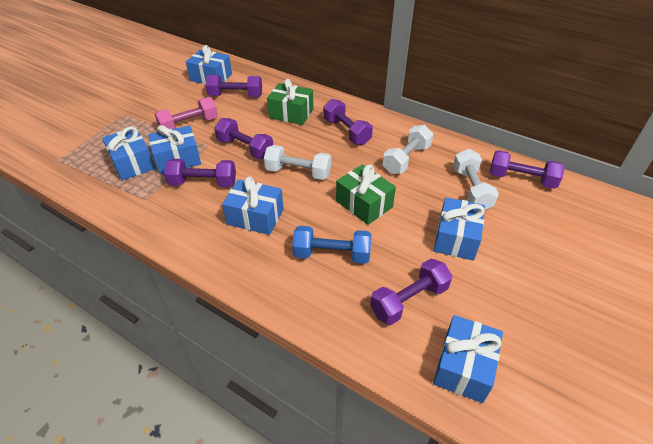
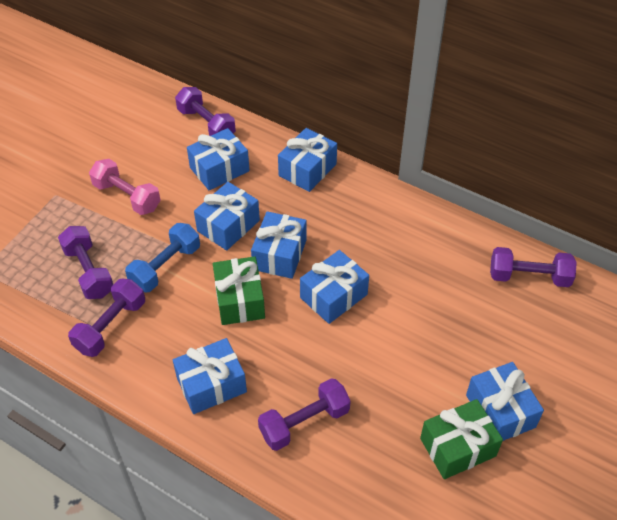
blue gift: [102,126,155,181] [148,125,201,174] [186,45,232,84] [222,176,284,235] [433,315,503,403] [434,197,485,261] = 6 -> [173,338,247,414] [187,128,250,190] [194,182,260,250] [251,211,307,279] [278,128,337,192] [300,250,369,324] [466,362,544,441] = 7
purple dumbbell: [164,159,236,187] [205,75,262,97] [214,118,273,159] [323,99,373,145] [370,259,452,325] [490,150,565,189] = 6 -> [58,226,113,299] [68,279,145,357] [175,87,236,136] [258,378,351,451] [490,247,577,287] = 5
white dumbbell: [264,145,331,180] [383,125,433,174] [453,149,499,210] = 3 -> none = 0

